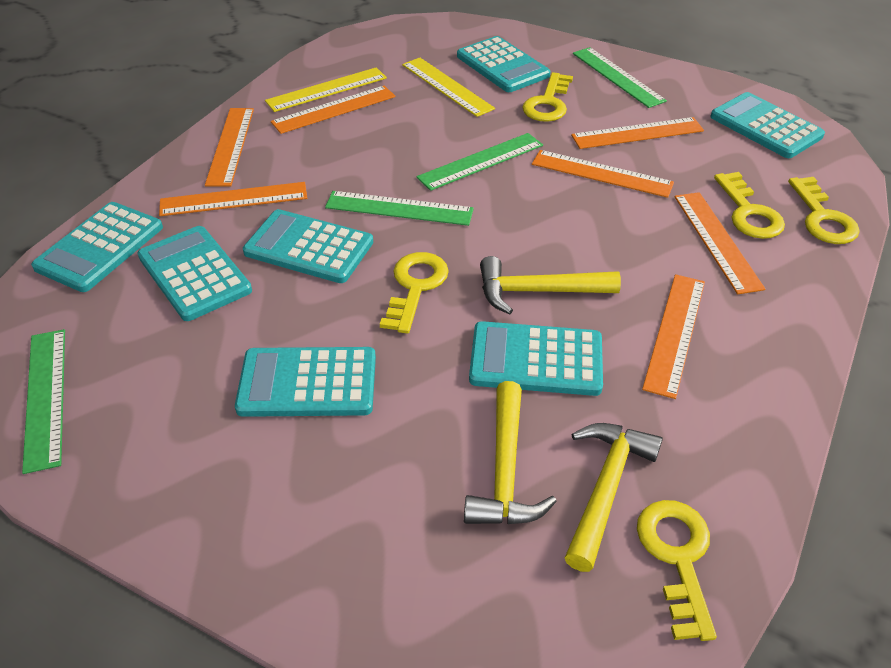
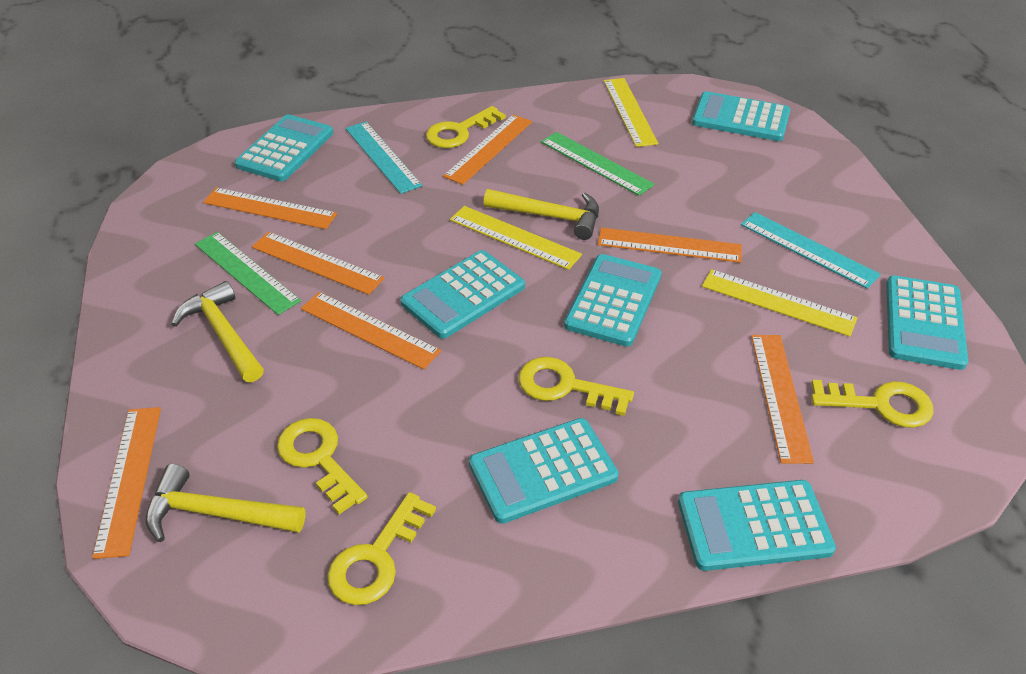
green ruler: [22,329,65,474] [325,191,474,226] [416,133,543,191] [573,47,667,108] = 4 -> [195,232,301,315] [541,132,654,196] = 2
turquoise ruler: none = 0 -> [345,122,422,194] [741,212,881,289] = 2
yellow ruler: [265,67,387,112] [402,57,495,117] = 2 -> [450,206,582,270] [604,78,658,147] [702,269,858,337] = 3

